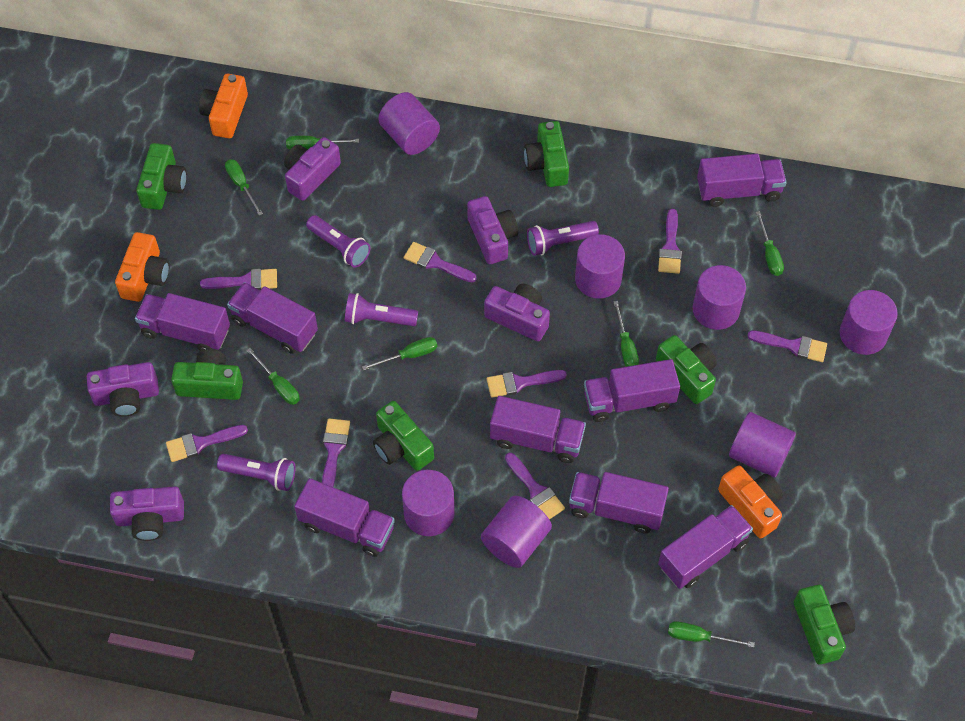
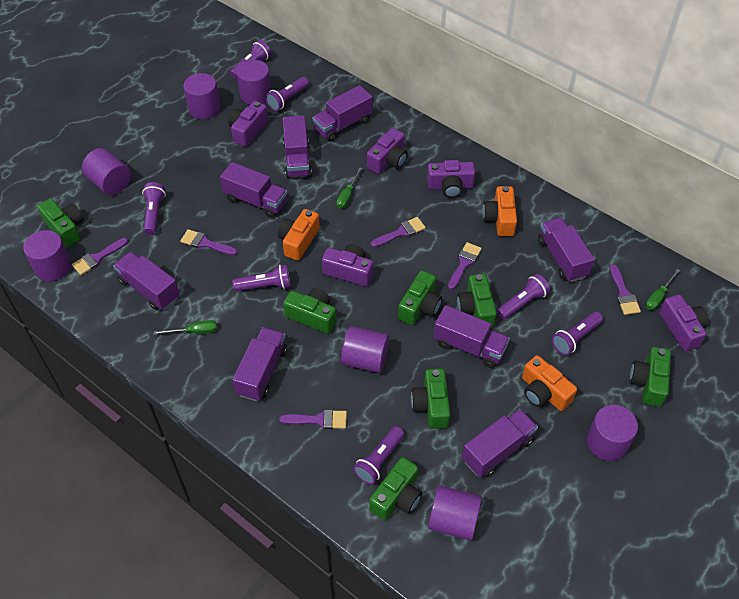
green camera: [136,143,187,210] [171,349,243,400] [373,401,434,471] [524,121,569,187] [656,335,717,404] [794,585,855,664] = 6 -> [37,199,84,247] [283,288,336,334] [369,457,422,521] [398,270,442,325] [411,368,450,429] [457,274,497,328] [629,347,671,407] = 7
green screwdriver: [225,159,263,216] [247,348,300,405] [286,136,359,150] [362,337,437,371] [613,301,639,367] [668,621,755,648] [756,211,784,276] = 7 -> [154,320,217,335] [336,167,362,209] [646,269,680,310] = 3
purple brush: [166,425,248,462] [200,269,277,290] [322,419,350,487] [404,242,477,283] [487,370,567,398] [505,453,565,520] [658,209,682,274] [747,330,827,362] = 8 -> [72,238,128,275] [180,229,237,255] [279,410,347,429] [371,217,426,247] [448,242,482,290] [610,264,641,315] = 6
purple flashlight: [217,454,295,491] [306,215,371,268] [345,293,418,326] [527,221,599,256] = 4 -> [142,182,166,235] [230,40,271,79] [233,265,291,291] [266,77,309,111] [353,426,404,485] [497,274,550,320] [552,312,603,355] = 7

